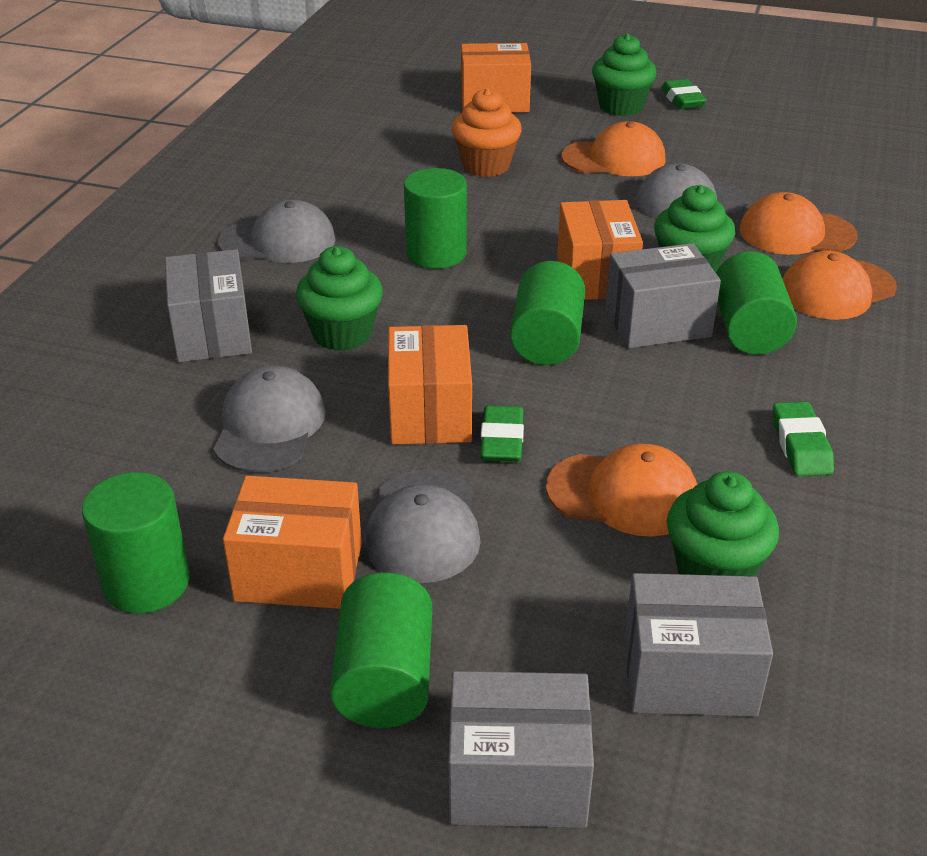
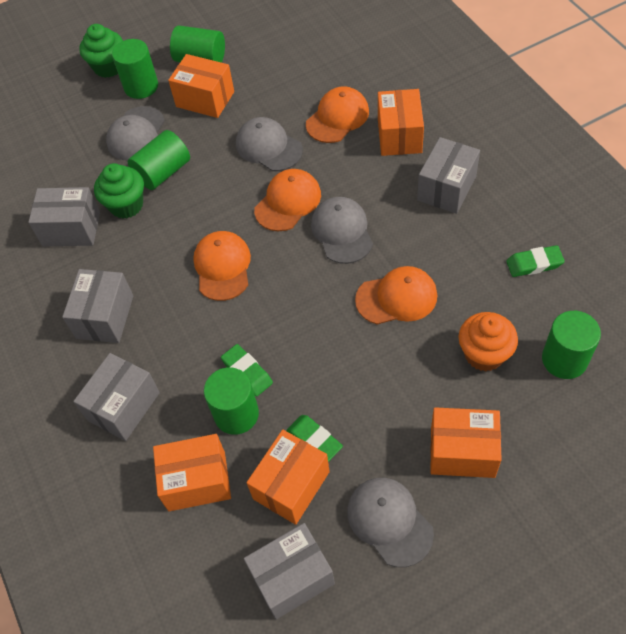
green cupcake: [296,246,383,351] [592,33,657,116] [654,185,735,273] [667,471,779,576] = 4 -> [79,24,123,78] [94,163,144,219] = 2
grey box: [165,249,252,362] [448,671,594,828] [605,243,721,348] [625,573,773,717] = 4 -> [28,187,100,246] [62,269,133,343] [73,353,160,441] [244,523,335,619] [417,137,480,214] = 5
orange box: [223,476,362,609] [388,325,472,445] [461,43,531,112] [557,200,643,300] = 4 -> [153,434,231,511] [168,54,234,118] [247,430,330,525] [378,89,424,156] [430,407,502,478] = 5

